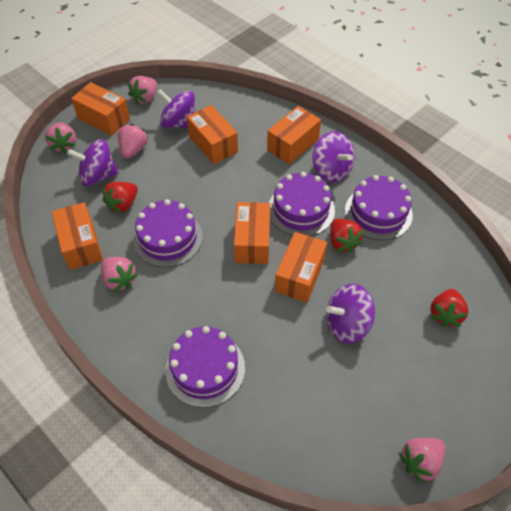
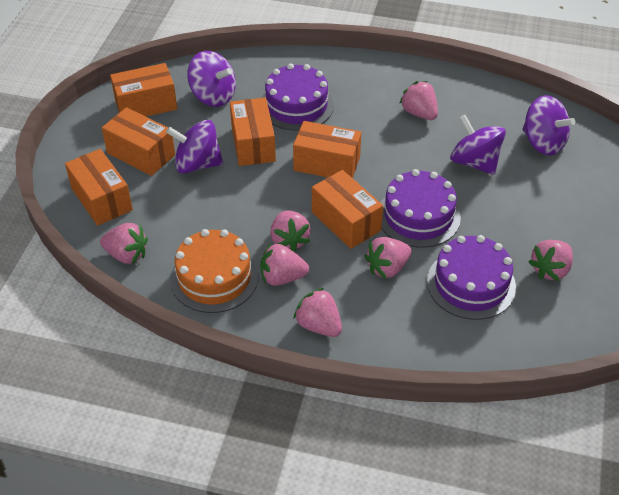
orange cake: none = 0 -> [170,229,258,313] = 1
pink strawberry: [45,123,76,154] [101,257,138,292] [118,124,148,159] [128,76,157,105] [399,438,445,484] = 5 -> [100,223,148,264] [260,243,309,286] [270,211,311,252] [294,288,342,337] [365,237,411,279] [399,81,438,120] [528,240,573,281] = 7
purple cake: [133,199,203,267] [165,326,245,408] [269,172,335,236] [345,175,413,240] = 4 -> [262,63,334,131] [381,169,461,248] [427,235,516,320] = 3
red strawberry: [102,182,138,213] [330,219,363,253] [430,289,468,327] = 3 -> none = 0

